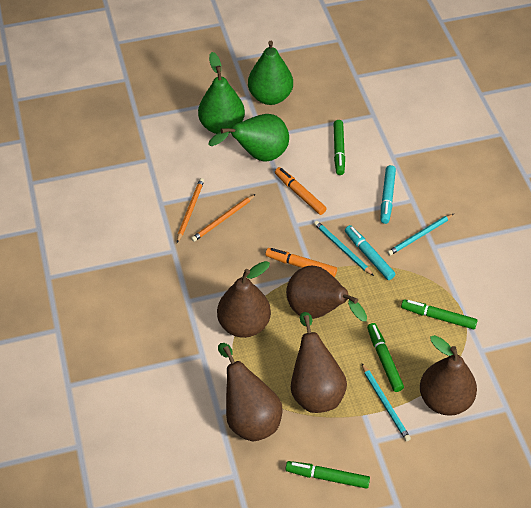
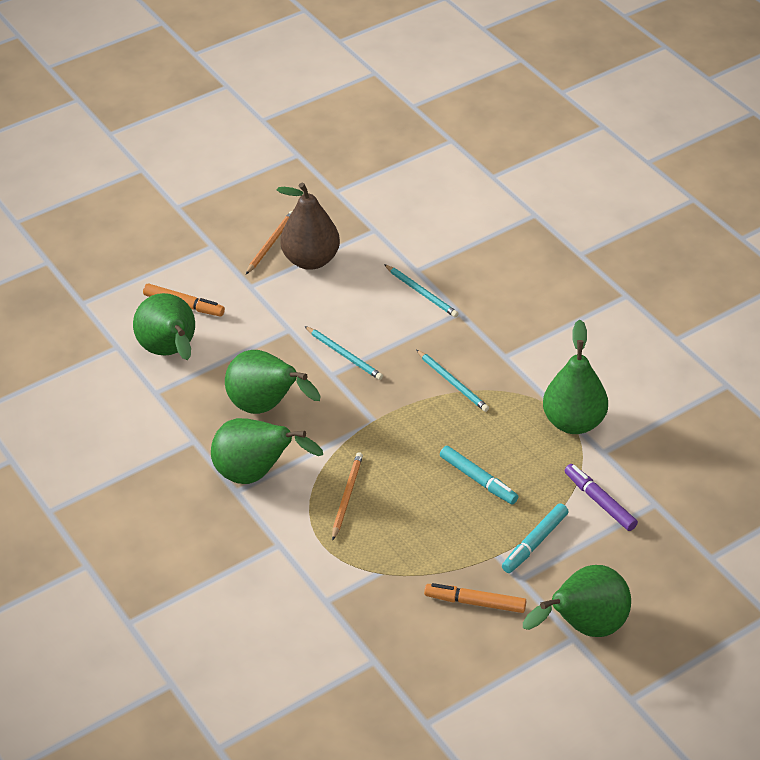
brown pear: [217,261,271,338] [218,343,283,441] [286,266,367,321] [291,312,347,413] [420,335,477,416] = 5 -> [277,183,340,270] = 1
green marker: [285,461,370,489] [334,120,345,175] [367,323,404,392] [401,299,478,329] = 4 -> none = 0
green pear: [198,52,245,134] [208,114,289,162] [248,41,293,105] = 3 -> [133,293,195,360] [211,418,323,484] [225,350,321,414] [523,565,631,637] [543,320,608,434] = 5
purple marker: none = 0 -> [565,464,638,531] = 1

